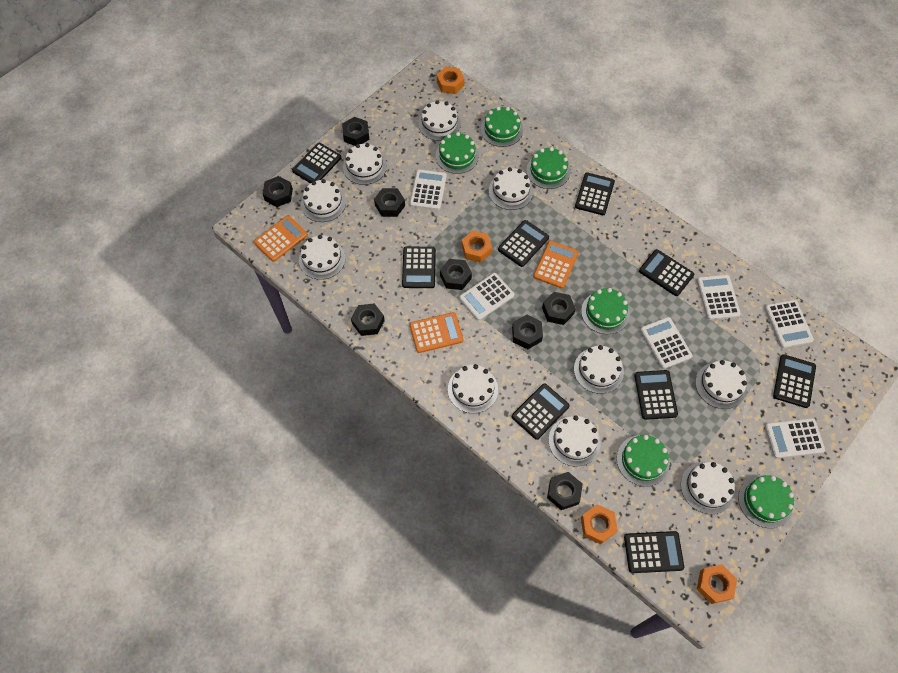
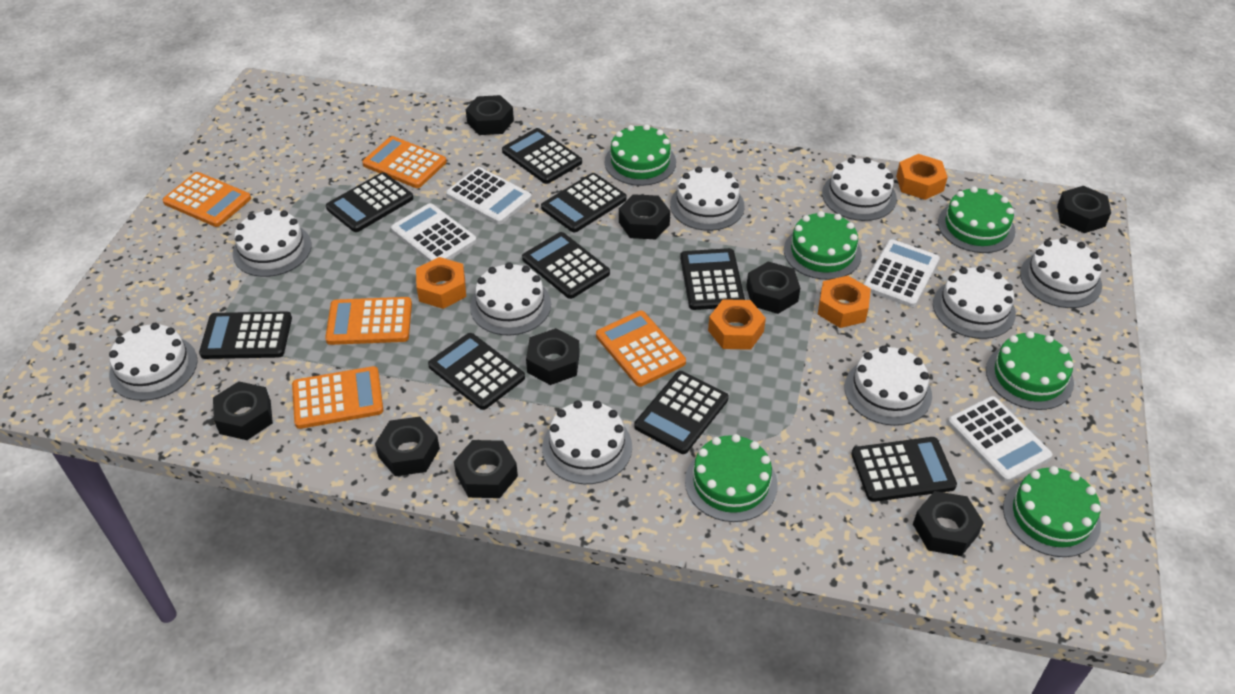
black nut: [263,176,293,207] [342,117,369,146] [351,304,385,336] [374,188,405,217] [440,259,472,290] [512,315,543,349] [542,292,576,325] [547,472,583,510] = 8 -> [213,381,273,440] [375,417,440,476] [454,440,518,498] [466,95,514,135] [526,328,580,385] [619,194,670,239] [746,261,800,314] [913,491,984,556] [1057,186,1111,233] = 9
orange calculator: [254,216,308,262] [410,312,463,353] [533,241,579,289] = 3 -> [163,172,251,227] [292,366,383,429] [325,297,412,345] [362,136,447,188] [596,311,686,387] = 5
white cake: [299,235,346,280] [301,179,346,222] [343,143,387,185] [418,100,461,141] [448,364,498,413] [489,167,533,210] [549,416,601,466] [574,345,624,394] [681,462,735,514] [695,360,747,409] = 10 -> [109,323,197,401] [233,208,312,277] [470,262,551,335] [542,400,632,484] [670,166,745,231] [822,157,897,221] [845,346,932,426] [933,266,1016,339] [1020,237,1102,308] = 9
white calculator: [410,169,447,210] [459,273,514,321] [640,317,692,369] [697,275,741,320] [765,300,814,348] [765,418,825,458] = 6 -> [391,203,477,262] [446,167,532,224] [863,239,940,307] [947,396,1053,483] = 4

